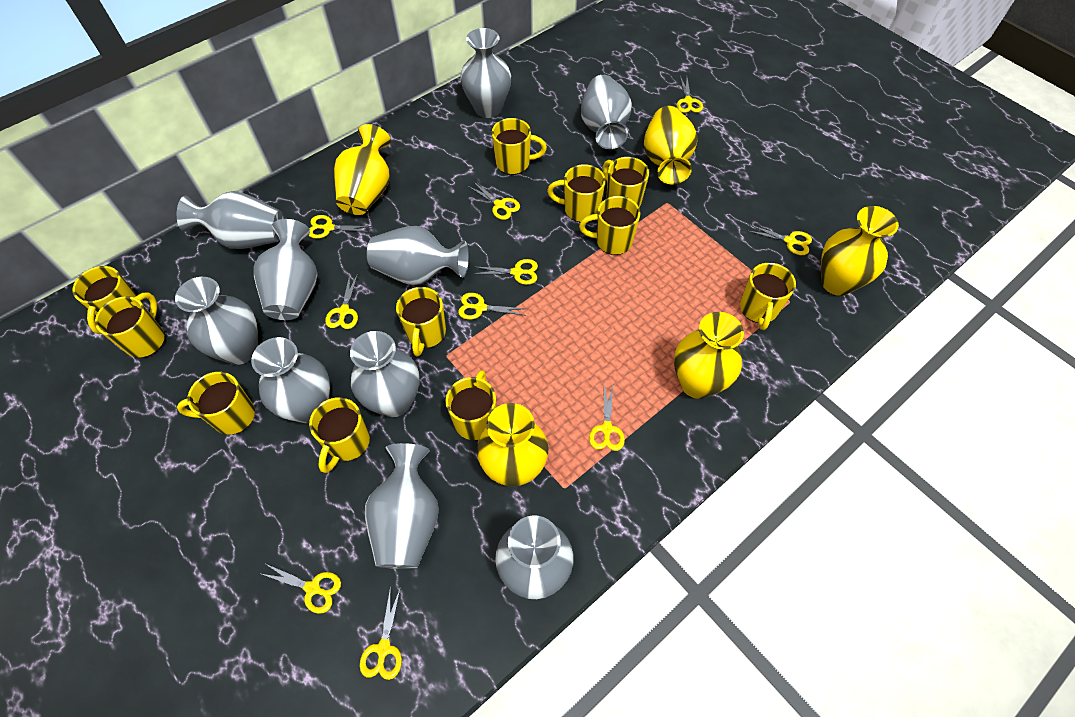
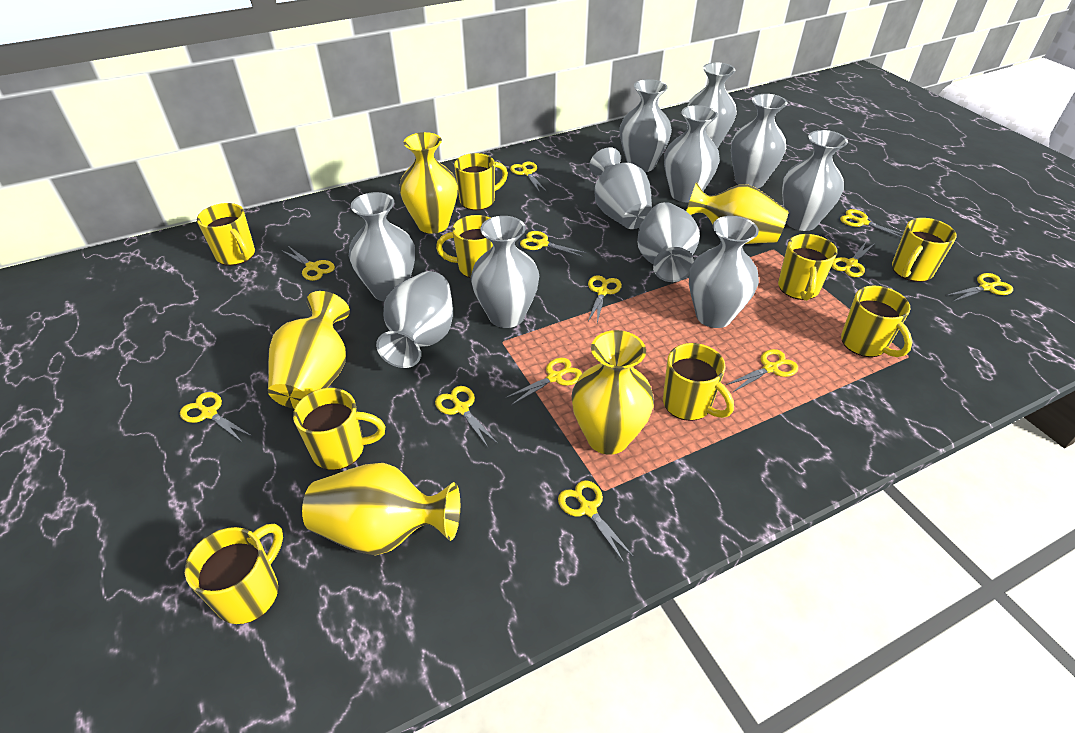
grey vase: [175,277,258,365] [177,191,283,249] [251,337,330,423] [254,219,318,320] [350,331,419,417] [365,443,439,569] [367,226,469,285] [460,28,511,118] [495,515,573,599] [581,75,632,149] = 10 -> [349,192,415,302] [376,271,453,368] [471,216,539,328] [589,147,652,229] [620,79,672,172] [637,202,700,282] [664,105,720,202] [687,62,737,149] [689,216,759,328] [731,94,788,188] [782,130,848,231] = 11
yellow mug: [72,266,137,334] [95,292,165,358] [177,372,255,435] [309,397,370,473] [396,287,446,357] [445,370,496,440] [492,118,547,175] [547,164,605,222] [579,196,640,255] [603,157,649,208] [740,263,796,330] = 11 -> [185,524,283,624] [197,203,255,266] [293,388,386,470] [436,215,493,278] [454,153,508,210] [663,343,734,421] [778,234,837,301] [841,286,912,357] [892,218,957,282] = 9
yellow scissors: [259,564,341,614] [309,215,372,239] [325,274,358,329] [360,586,402,680] [458,293,526,320] [468,182,520,220] [473,259,538,285] [589,385,625,451] [677,76,703,113] [748,224,812,255] = 10 -> [180,392,252,443] [281,246,335,281] [435,386,497,447] [505,358,582,405] [510,162,547,192] [520,231,586,257] [558,480,634,562] [588,275,622,323] [726,349,798,392] [832,242,875,277] [840,209,903,238] [948,273,1013,301] = 12

